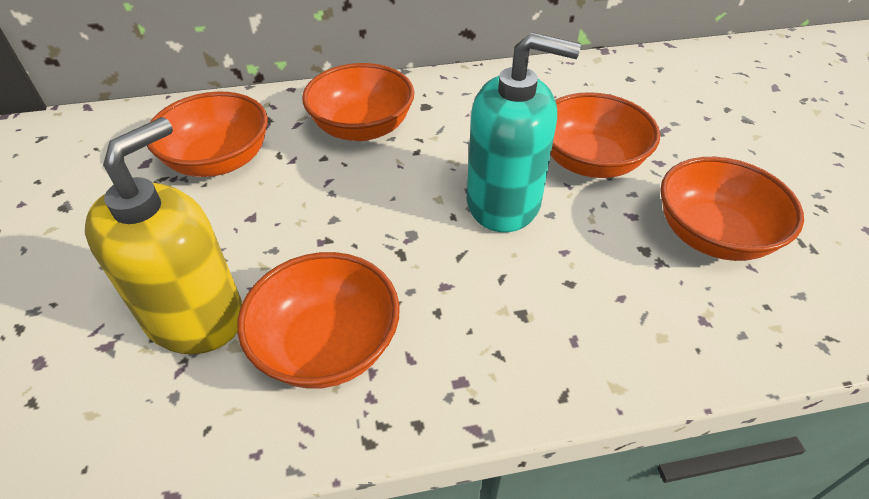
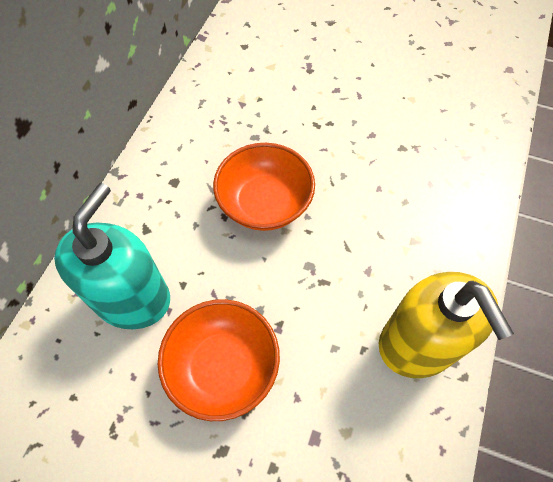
orange bowl: [147,92,268,177] [237,252,400,389] [302,63,414,141] [551,92,660,178] [660,157,804,261] = 5 -> [158,299,280,421] [213,143,315,231] = 2

